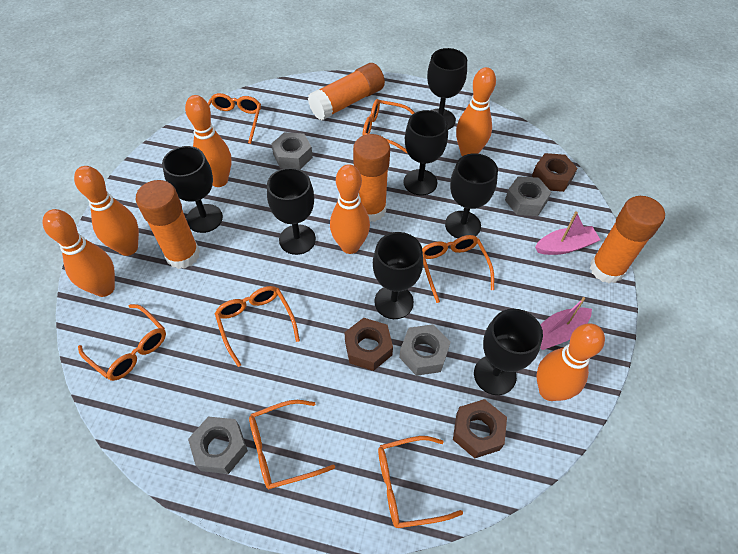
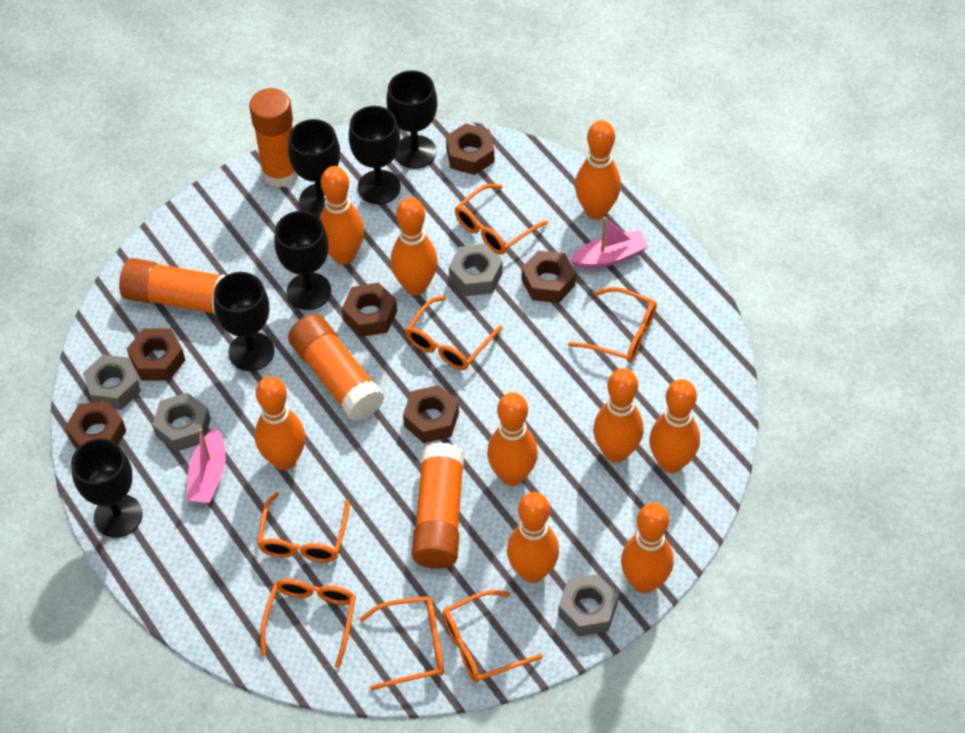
black goblet: [162,146,223,233] [267,168,316,255] [373,232,423,319] [404,110,448,196] [427,48,467,130] [445,153,498,238] [474,309,543,395] = 7 -> [71,438,143,537] [214,272,274,371] [274,211,331,310] [288,119,340,218] [349,106,401,204] [387,70,437,169] = 6
brown nut: [344,318,393,371] [453,399,507,458] [532,153,578,192] = 3 -> [65,401,126,449] [127,329,185,380] [342,283,397,337] [403,385,459,443] [446,123,494,175] [522,250,576,303] = 6
orange bowling pin: [43,209,115,297] [74,166,139,256] [185,95,232,187] [330,164,370,254] [456,67,496,156] [537,323,605,401] = 6 -> [255,376,305,470] [320,166,364,265] [391,197,438,295] [487,392,538,486] [507,492,559,583] [575,120,621,220] [593,368,644,463] [621,503,674,593] [649,379,700,473] = 9

